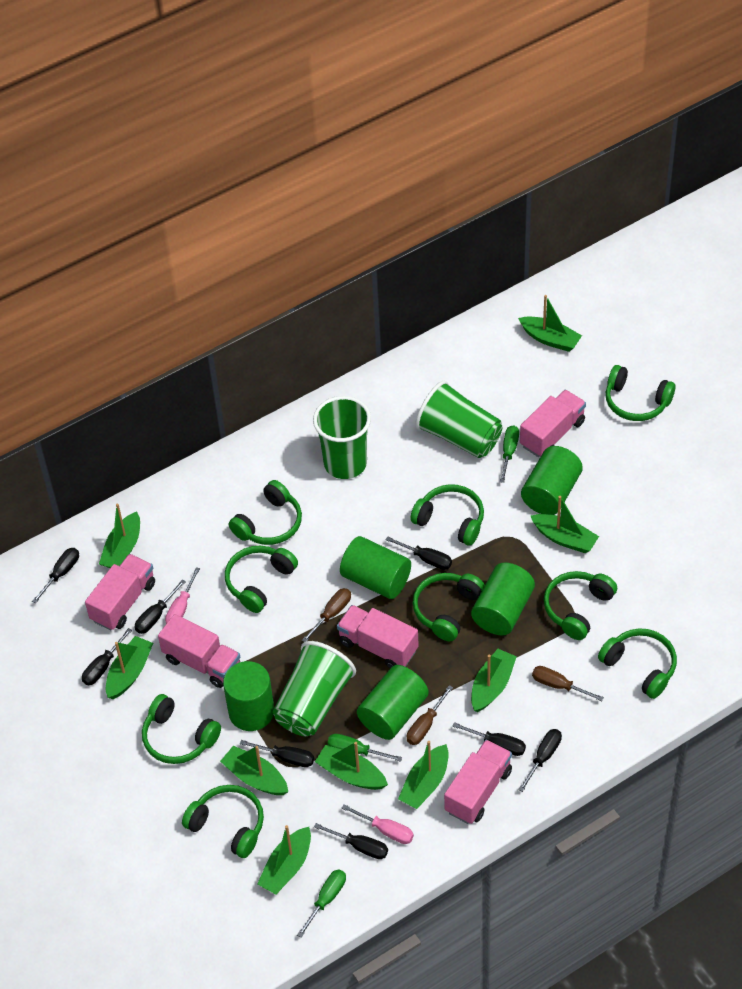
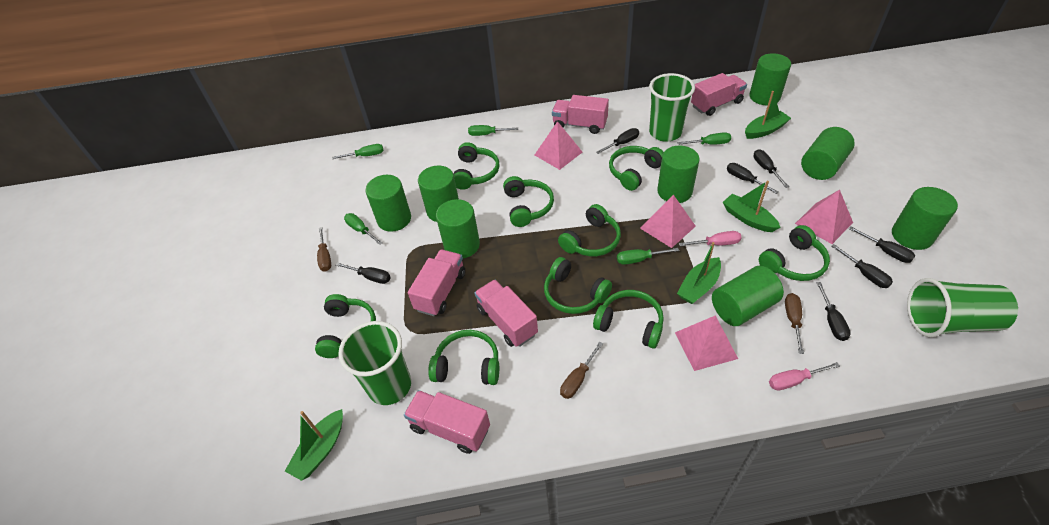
black screwdriver: [32,548,79,604] [82,628,132,685] [135,579,186,634] [240,740,314,767] [314,823,388,859] [386,536,452,570] [452,722,526,756] [518,729,562,792] = 8 -> [336,262,391,284] [597,128,639,154] [727,163,779,194] [753,149,789,188] [816,282,851,341] [831,244,893,288] [849,226,915,263] = 7
green boat: [99,503,140,568] [106,636,153,699] [220,746,288,795] [257,825,311,894] [315,742,388,790] [398,741,449,809] [471,649,517,712] [518,295,582,352] [531,496,599,553] = 9 -> [285,409,343,481] [677,242,721,304] [723,181,781,232] [745,91,791,139] = 4
green cylinder: [223,661,274,731] [340,536,411,599] [357,665,429,740] [471,562,535,635] [521,446,583,515] = 5 -> [365,175,411,232] [418,166,459,222] [436,199,480,258] [657,146,700,203] [712,266,784,326] [749,53,791,105] [801,127,855,180] [892,187,958,250] = 8
green screwdriver: [297,869,346,938] [327,734,402,762] [500,425,519,483] = 3 -> [332,144,384,159] [344,213,383,245] [468,125,518,136] [617,248,679,265] [677,132,731,145] = 5
pink pyramid: none = 0 -> [535,121,582,170] [640,195,696,248] [675,315,738,371] [795,190,853,244] = 4

